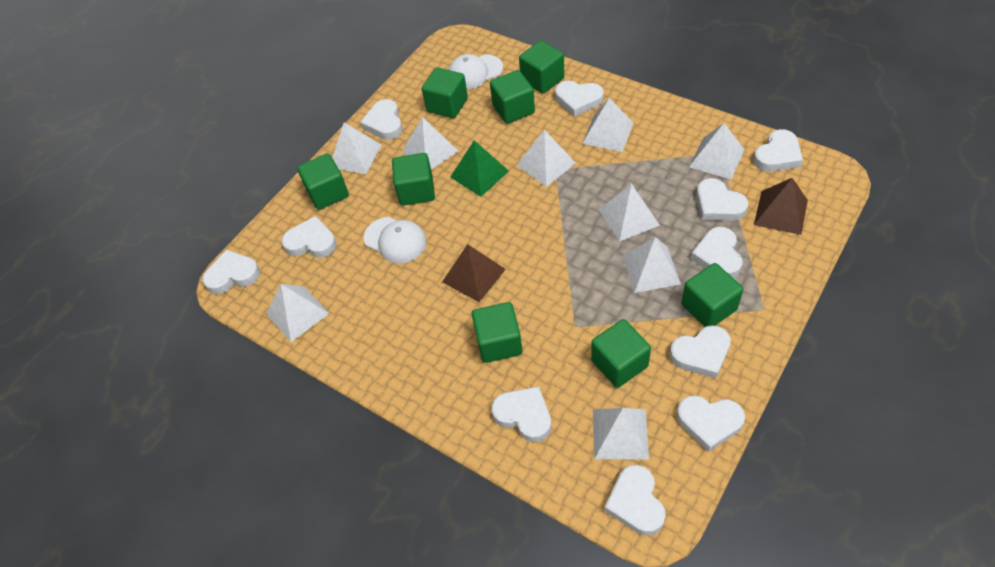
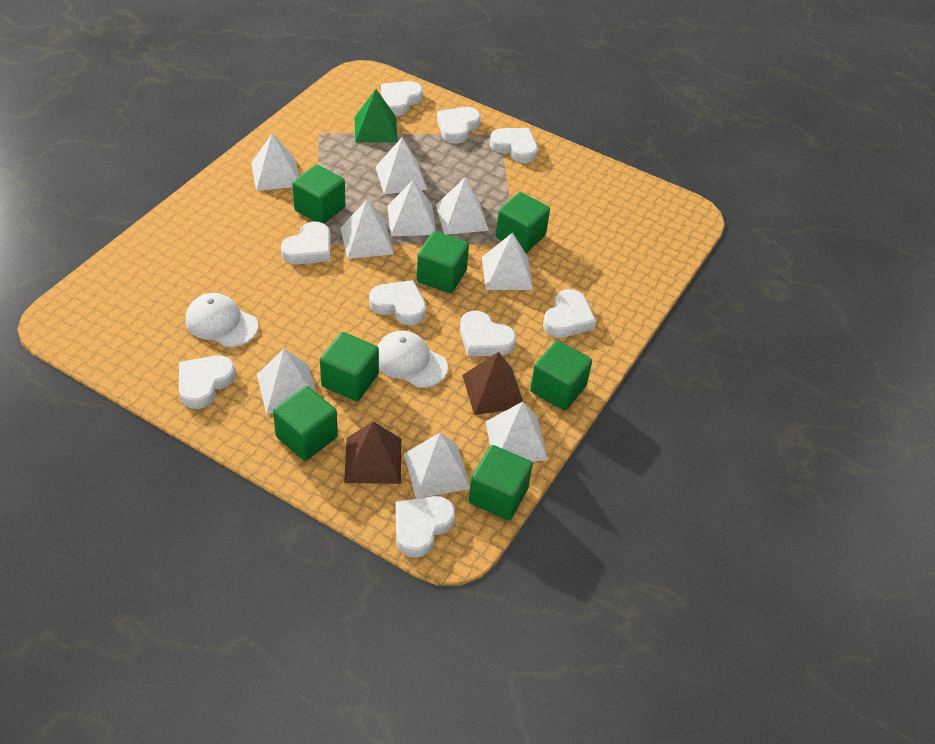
green cube: [297,153,349,210] [392,153,435,206] [422,67,468,118] [472,302,522,363] [490,70,535,124] [519,40,564,94] [591,319,651,388] [681,263,743,327] = 8 -> [273,386,338,461] [292,164,345,224] [320,332,379,401] [417,231,469,293] [469,445,533,520] [496,192,550,253] [530,341,592,410] = 7
white heart: [202,249,260,294] [282,216,336,258] [360,99,403,140] [492,386,551,442] [555,81,604,117] [604,465,666,535] [670,325,731,378] [677,395,745,452] [691,227,743,278] [696,178,748,221] [753,129,803,172] = 11 -> [179,355,235,409] [281,221,330,265] [369,280,426,325] [381,81,423,116] [395,496,455,558] [437,107,481,143] [460,311,516,357] [490,128,538,163] [543,289,596,338] = 9

